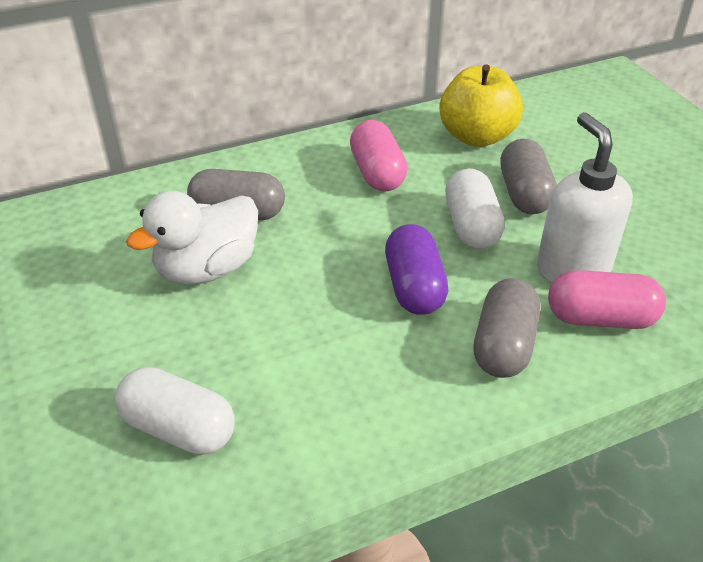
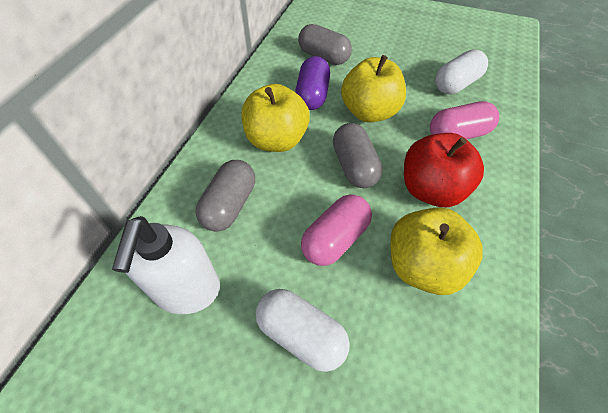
red apple: none = 0 -> [404,133,484,207] = 1
white duck: [126,191,258,285] = 1 -> none = 0
yellow apple: [439,64,523,147] = 1 -> [242,84,310,152] [341,55,406,123] [390,207,483,295] = 3

